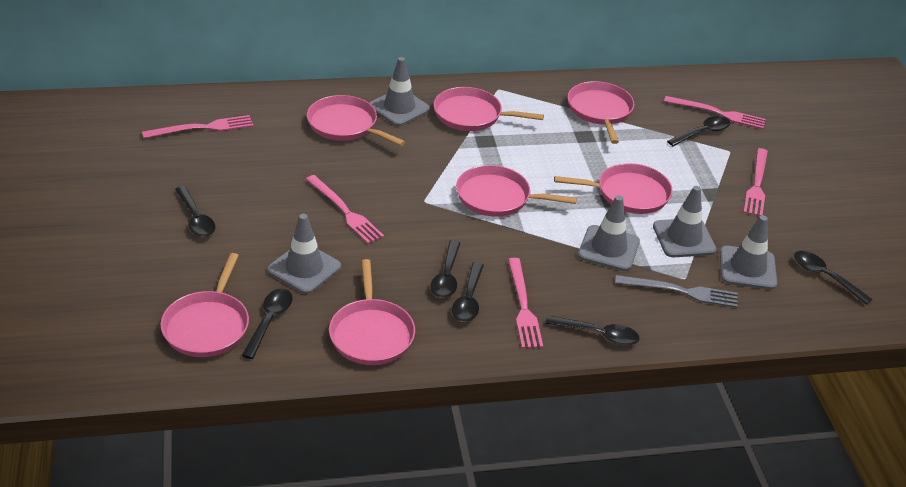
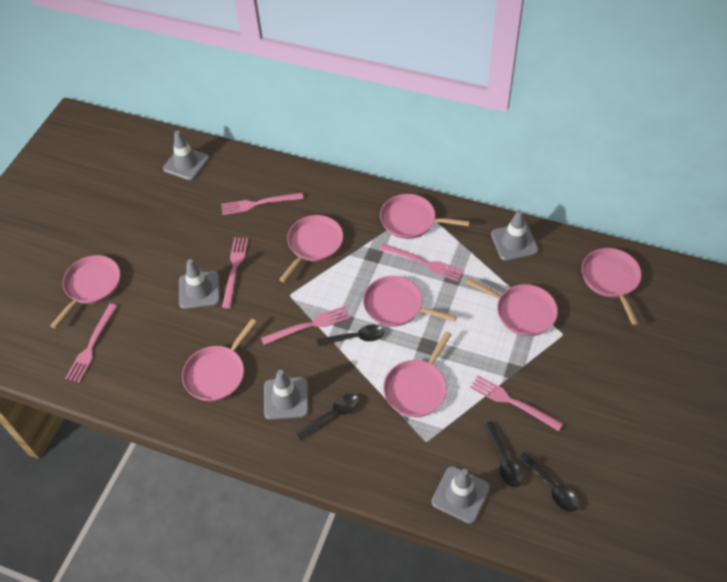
black spoon: [175,186,215,237] [241,289,292,359] [431,240,461,298] [452,262,484,322] [545,315,639,346] [667,116,730,146] [794,251,873,305] = 7 -> [296,394,359,440] [317,325,384,347] [484,421,523,487] [518,452,579,512] = 4
grey fork: [615,275,738,308] = 1 -> none = 0
pink fork: [142,115,253,138] [306,175,384,244] [508,258,543,348] [664,96,766,129] [743,148,768,216] = 5 -> [65,304,117,383] [221,193,303,215] [222,237,248,308] [261,306,350,345] [380,244,464,281] [470,375,563,431] = 6
pink pan: [160,253,249,357] [307,95,405,146] [329,259,415,365] [434,87,544,131] [456,165,577,217] [554,163,673,214] [567,81,634,144] = 7 -> [50,255,120,328] [182,319,256,402] [279,215,343,282] [363,276,457,327] [380,194,470,239] [383,331,452,417] [466,278,558,336] [582,248,642,325] = 8

